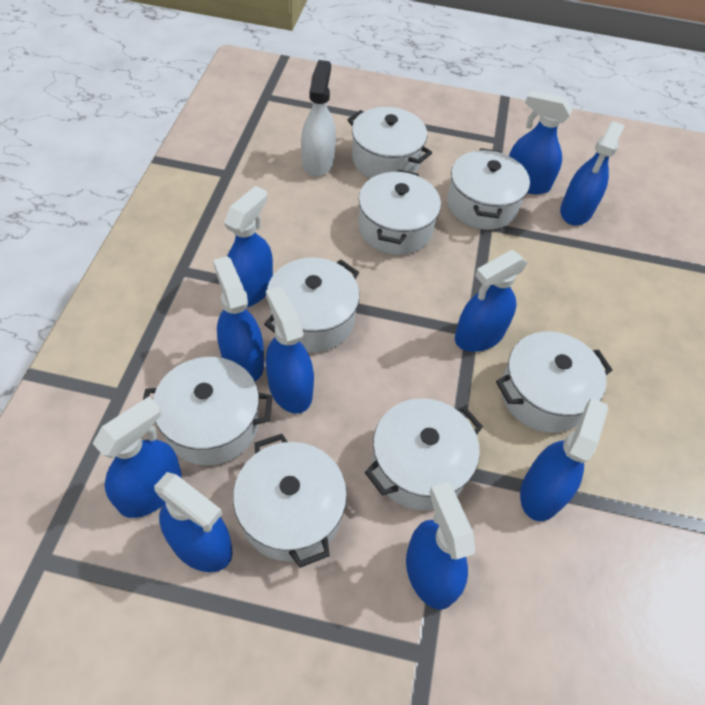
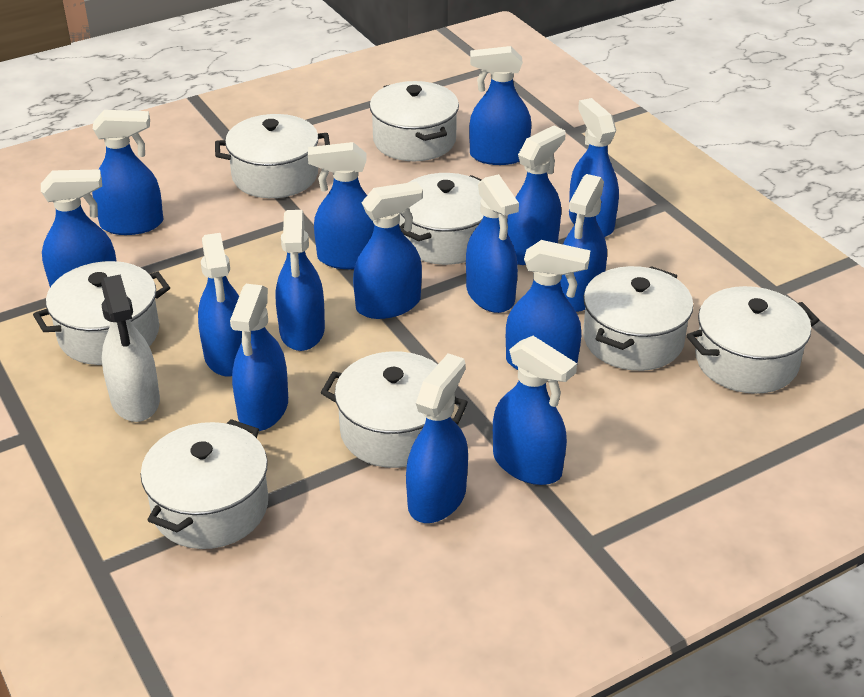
blue spray bottle: [92,397,182,518] [154,472,233,572] [213,256,264,381] [224,186,273,307] [266,287,314,414] [406,482,476,610] [455,250,528,352] [509,90,572,195] [520,397,608,521] [560,121,625,225] = 10 -> [41,169,117,287] [92,110,163,235] [198,233,242,377] [230,284,288,431] [276,210,325,351] [308,142,374,269] [353,181,423,319] [406,353,468,523] [466,174,519,313] [469,46,531,165] [493,336,577,485] [506,240,591,370] [507,126,566,265] [560,174,607,312] [569,98,619,237] = 15

